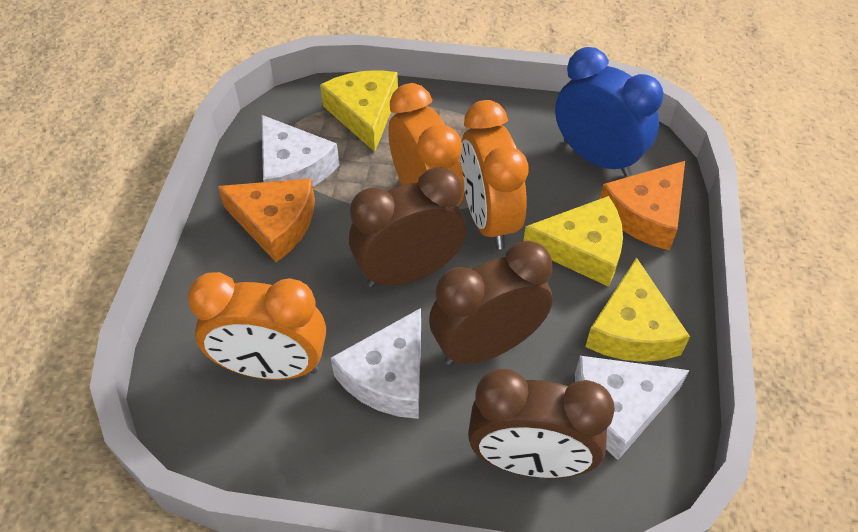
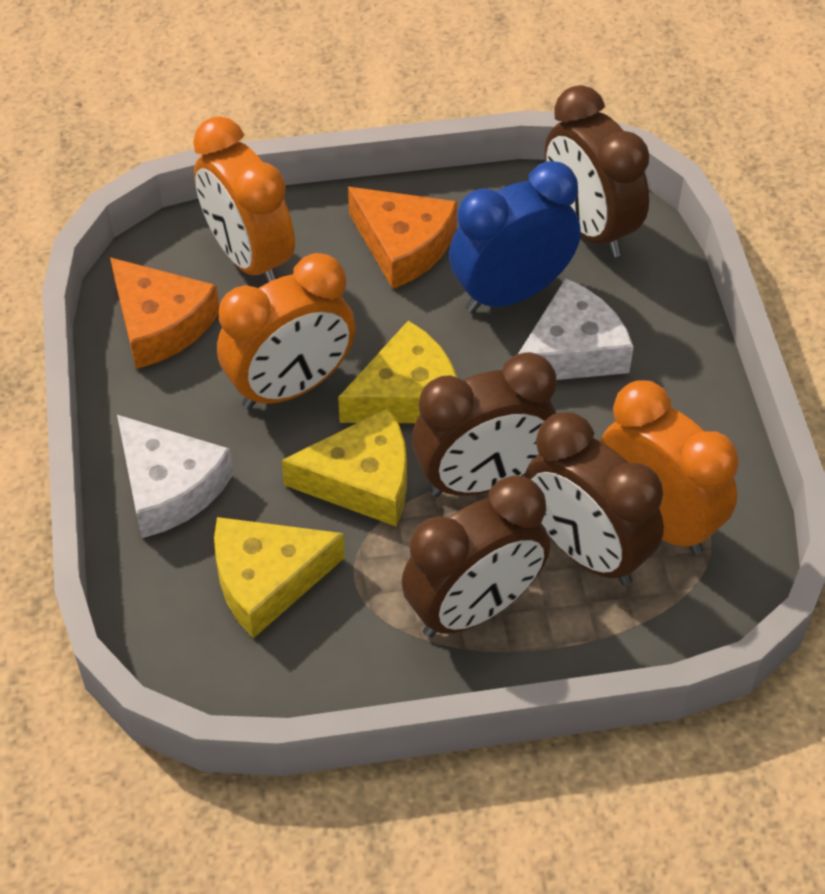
brown clock: [349,167,466,288] [429,241,553,365] [468,369,615,478] = 3 -> [401,475,550,638] [412,352,556,497] [525,412,664,586] [545,85,650,257] = 4
white cheese: [262,115,340,187] [331,308,421,419] [575,356,689,460] = 3 -> [117,415,233,538] [518,278,634,380] = 2

